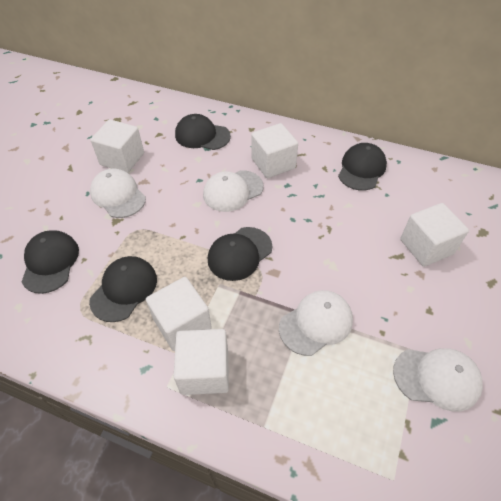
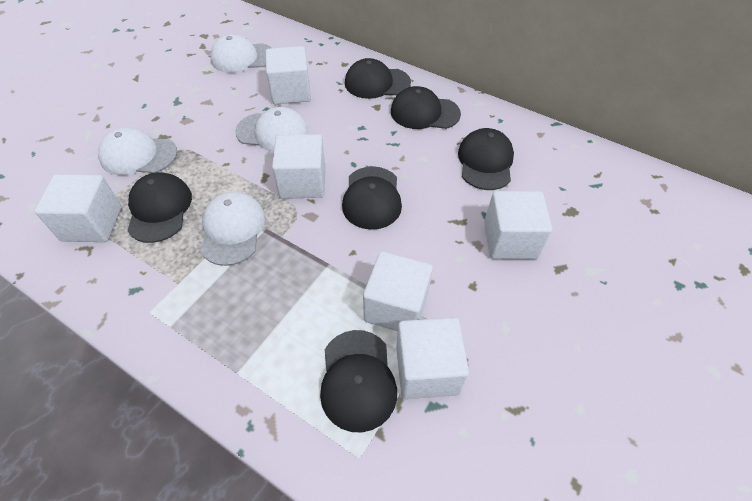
black cap: [22,230,79,294] [89,256,157,322] [175,114,231,150] [208,227,272,281] [338,143,387,191] = 5 -> [127,172,192,243] [320,330,397,433] [342,166,402,230] [345,58,411,99] [391,86,461,129] [458,128,514,190] = 6
white cube: [91,119,144,173] [146,277,212,351] [174,329,229,395] [252,123,298,178] [400,203,469,267] = 5 -> [34,174,122,242] [265,46,311,104] [272,134,325,199] [363,251,433,331] [396,317,469,399] [484,191,552,259] = 6

